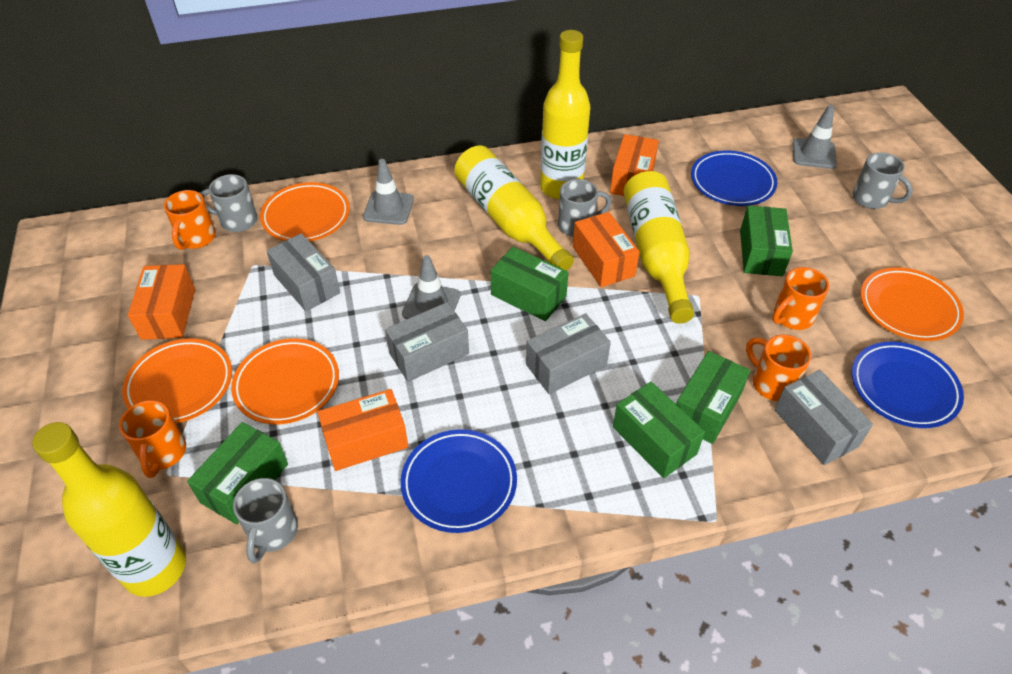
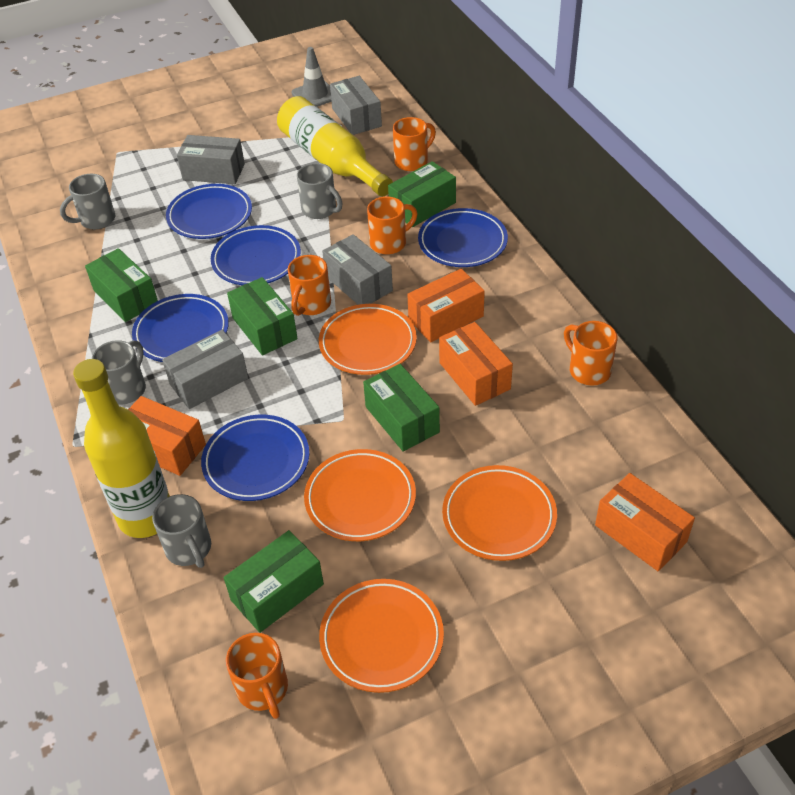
blue plate: [401,429,517,533] [691,150,777,206] [852,342,964,428] = 3 -> [132,294,229,362] [166,184,252,239] [201,415,309,501] [211,225,301,285] [418,208,508,267] = 5
grey traffic cone: [363,159,414,225] [402,255,460,319] [792,105,837,169] = 3 -> [292,47,332,107] = 1
orange mug: [119,400,186,478] [164,190,216,250] [746,335,811,401] [772,267,829,330] = 4 -> [226,633,288,719] [288,255,331,316] [367,197,418,255] [393,117,436,171] [564,321,617,386] = 5
yellow bottle: [32,422,186,597] [454,145,574,271] [540,30,590,200] [624,171,694,324] = 4 -> [73,359,170,538] [277,96,393,196] = 2

